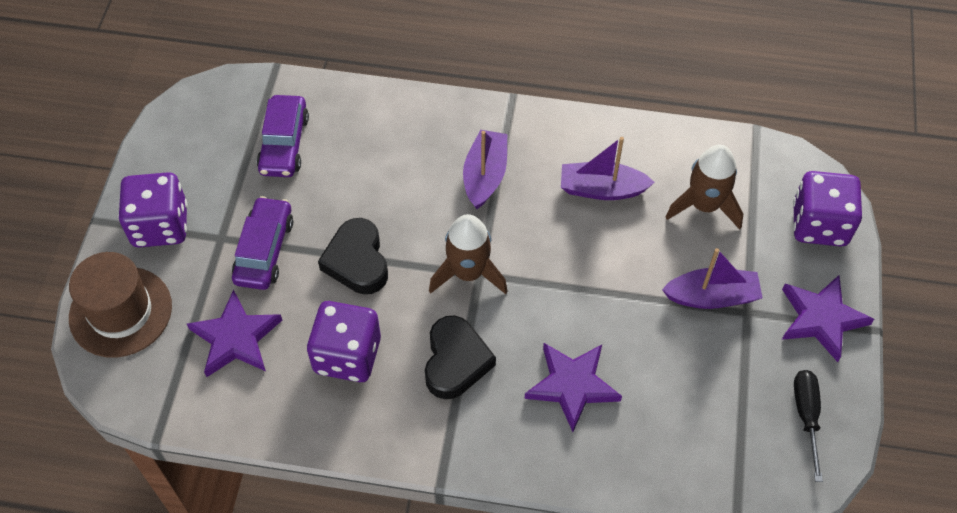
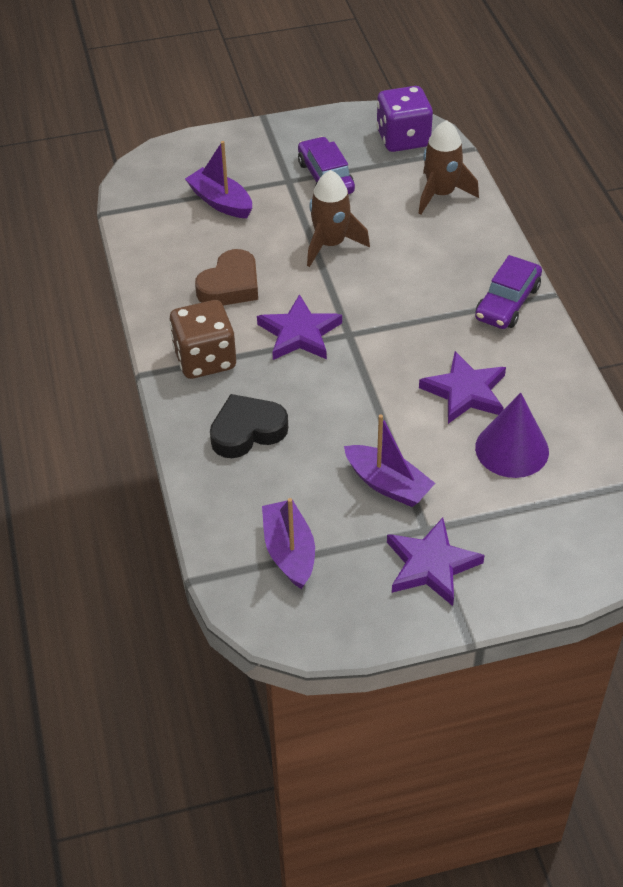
black heart: [318,218,388,294] [425,316,496,399] = 2 -> [210,394,288,458] = 1
black screwdriver: [794,370,823,482] = 1 -> none = 0
brown dice: none = 0 -> [169,300,236,379] = 1
brown hat: [69,252,172,358] = 1 -> none = 0
brown heart: none = 0 -> [195,249,258,306] = 1
purple cone: none = 0 -> [475,393,549,478] = 1
purple dice: [118,172,188,248] [307,301,381,382] [793,171,862,247] = 3 -> [376,86,433,152] = 1

